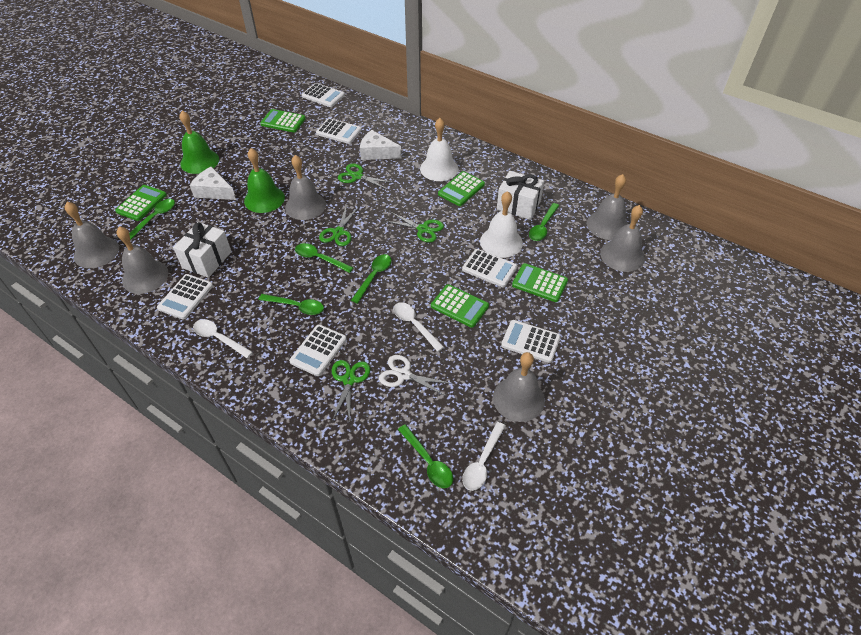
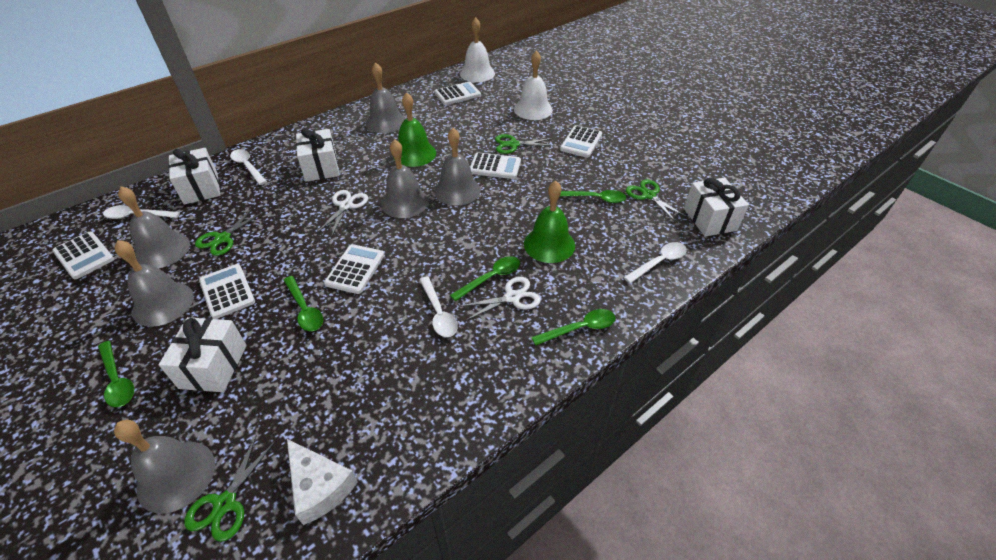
green calculator: [115,185,167,221] [260,109,306,132] [431,284,489,328] [438,171,485,206] [512,263,568,302] = 5 -> none = 0
green spoon: [129,199,175,240] [259,294,324,315] [295,243,354,273] [351,254,392,304] [398,424,453,488] [529,203,559,241] = 6 -> [98,341,134,407] [284,276,323,331] [450,256,520,301] [532,309,616,346] [560,190,626,203] = 5
white cheese: [190,166,236,200] [360,130,401,160] = 2 -> [287,439,358,525] = 1
white gift: [173,222,232,278] [497,171,544,220] = 2 -> [159,317,247,392] [168,148,220,204] [296,128,339,182] [684,177,749,237] = 4
white scissors: [379,355,452,396] = 1 -> [316,190,368,236] [459,277,541,321] = 2
white spoon: [193,319,253,358] [393,302,444,352] [462,422,505,491] = 3 -> [103,205,180,219] [230,149,267,185] [419,276,458,337] [624,242,687,283] = 4

